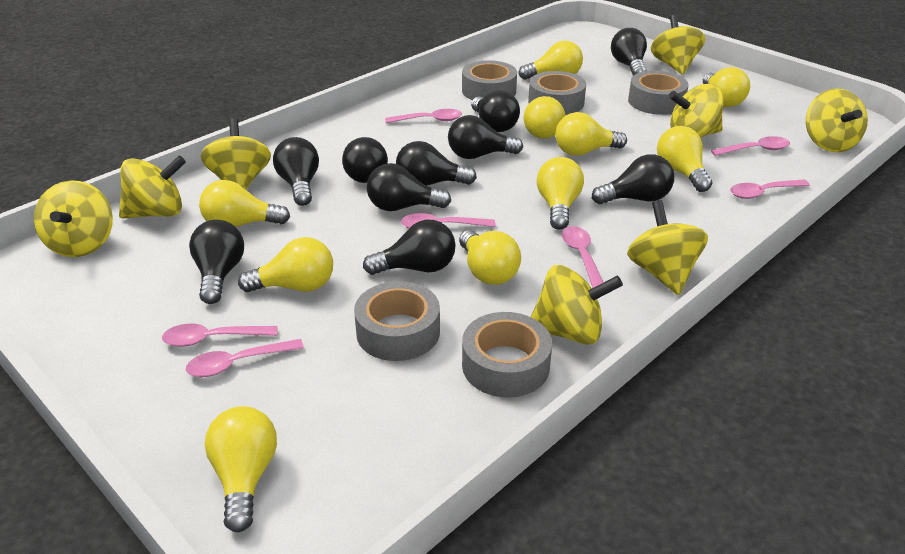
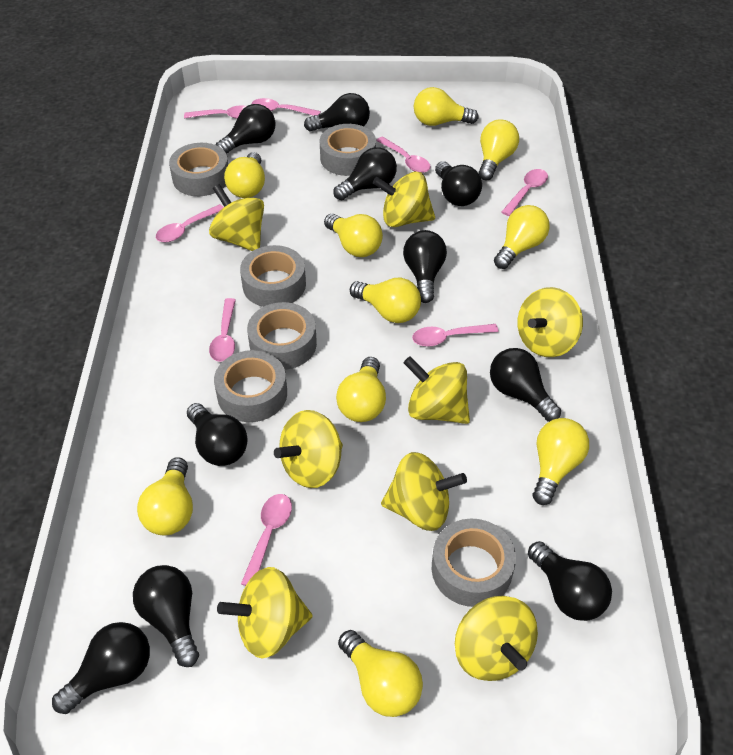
grey tape: [354,281,440,361] [462,60,517,100] [462,312,552,398] [528,71,586,115] [628,71,689,115] = 5 -> [169,143,228,196] [214,350,287,422] [240,245,306,307] [247,302,317,370] [320,124,376,176] [432,519,516,607] = 6
pink spoon: [162,324,277,347] [186,339,304,377] [385,109,462,123] [401,213,495,228] [562,226,604,288] [711,136,790,156] [730,180,810,199] = 7 -> [156,204,224,242] [184,105,247,119] [209,298,236,362] [241,494,292,586] [252,98,321,116] [376,136,431,173] [412,324,499,347] [501,169,548,216] = 8

